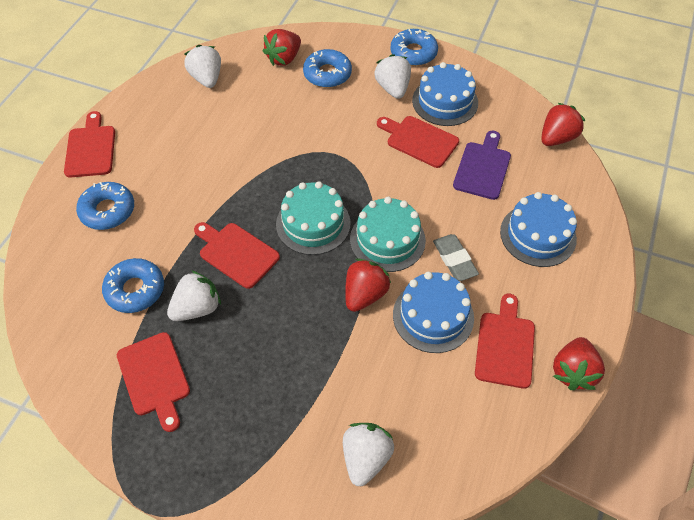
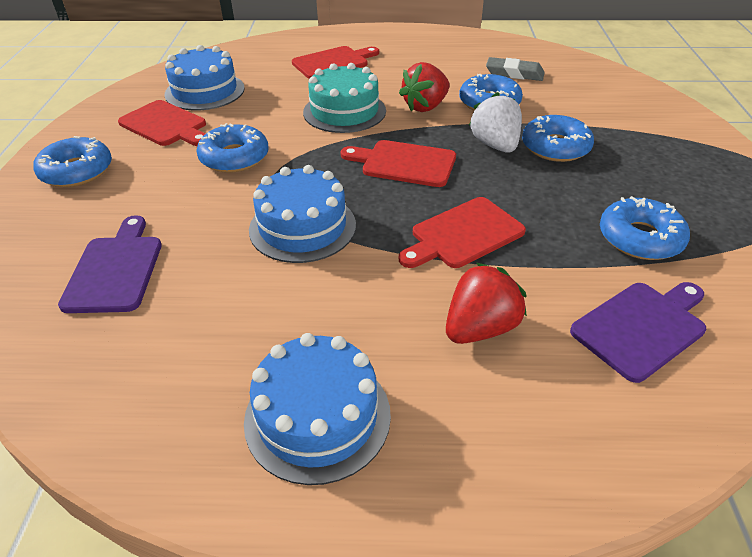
blue donut: [76,182,134,230] [102,258,164,313] [303,49,352,88] [391,29,438,66] = 4 -> [33,136,112,187] [196,123,269,173] [459,74,523,111] [522,115,594,162] [600,196,690,260] = 5
purple cutting board: [453,131,511,200] = 1 -> [58,215,162,313] [570,282,706,383] = 2
red cutting board: [64,111,115,178] [117,332,190,432] [194,222,280,289] [377,116,459,168] [475,294,535,389] = 5 -> [118,100,206,146] [292,46,379,79] [341,140,456,187] [399,197,526,268] = 4
red strawberry: [263,29,301,66] [345,258,391,312] [541,103,585,146] [553,337,605,390] = 4 -> [399,62,450,112] [446,263,527,344] = 2
turquoise cake: [276,181,351,255] [350,197,426,272] = 2 -> [303,63,386,133] = 1
white strawberry: [167,270,221,321] [184,45,221,88] [343,423,394,486] [374,54,411,99] = 4 -> [469,92,522,153] = 1

